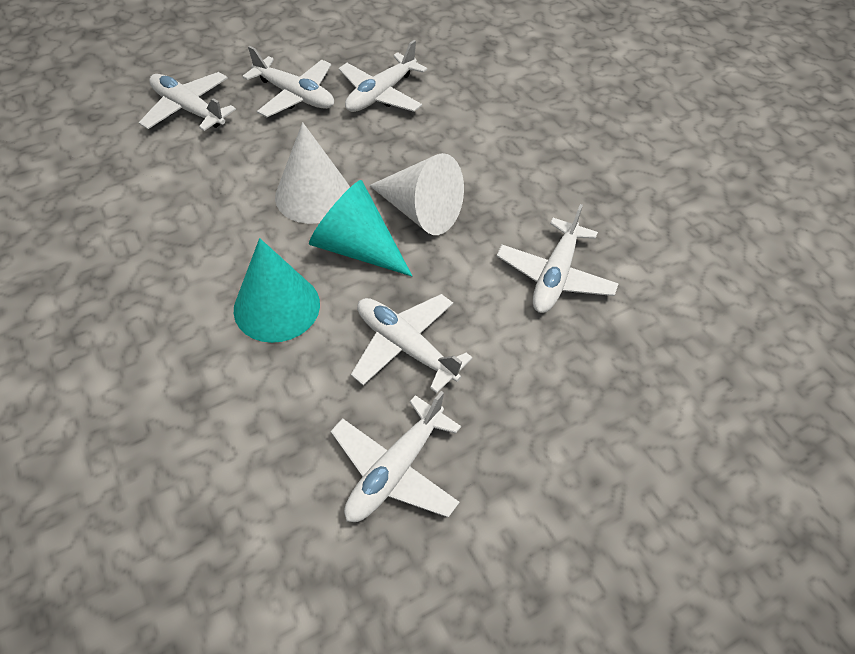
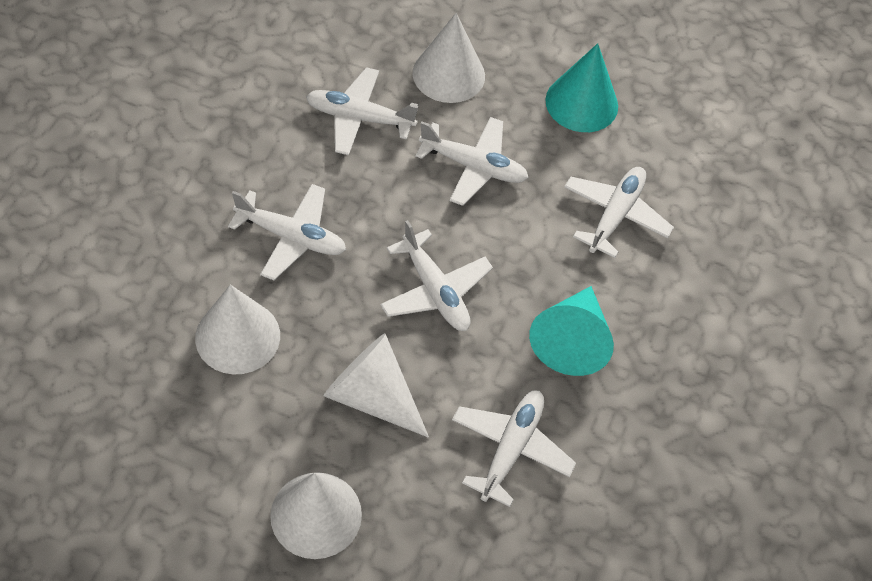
white cone: [275,122,350,224] [369,153,464,235] = 2 -> [195,285,280,374] [270,472,362,559] [324,333,429,438] [412,13,485,103] = 4

